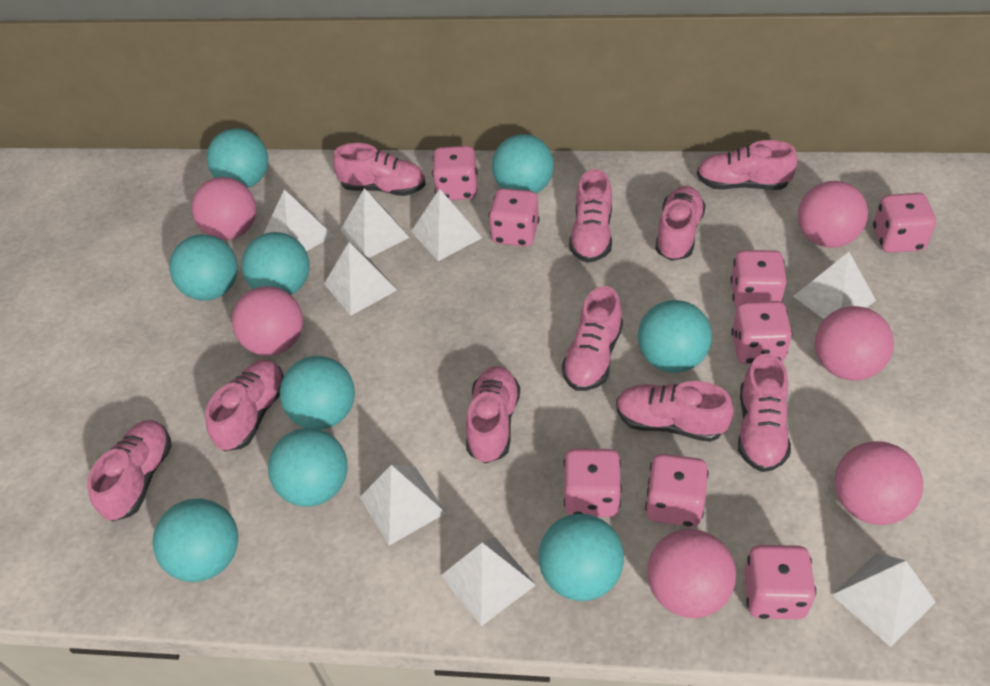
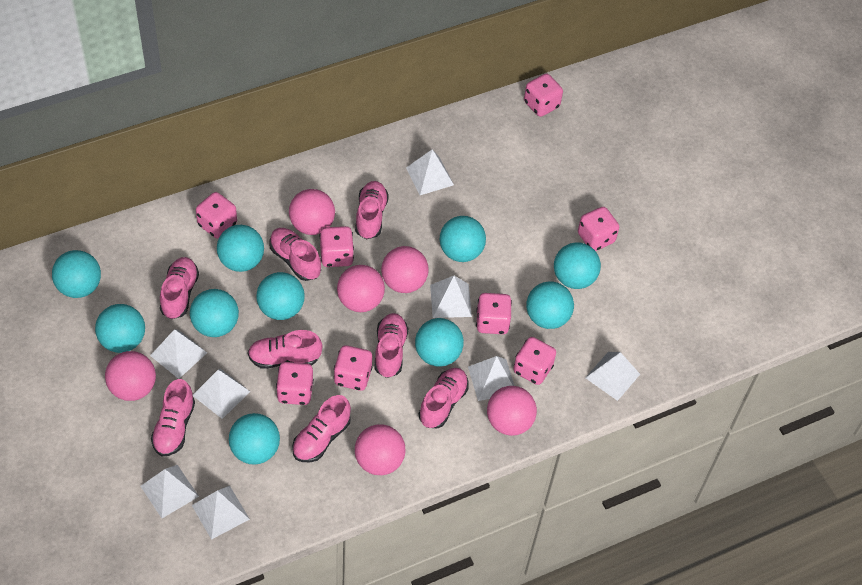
pink shoe: [87,420,172,521] [205,360,284,451] [333,143,426,196] [466,366,520,463] [562,286,623,391] [569,169,612,263] [616,381,734,442] [655,186,706,261] [697,140,798,190] [738,353,791,472] = 10 -> [151,379,195,456] [160,257,199,319] [248,330,323,369] [269,228,321,281] [292,395,351,462] [355,181,389,239] [374,313,408,378] [418,368,469,428] = 8
turquoise ball: [153,498,238,582] [169,234,238,300] [207,128,268,188] [242,232,310,295] [268,428,348,507] [280,356,355,430] [492,134,554,194] [539,514,624,601] [638,300,712,373] = 9 -> [52,250,101,298] [95,304,145,353] [190,289,239,337] [217,225,264,272] [229,413,280,465] [257,272,305,320] [415,318,464,367] [440,216,486,262] [526,282,574,329] [554,243,601,289] = 10

